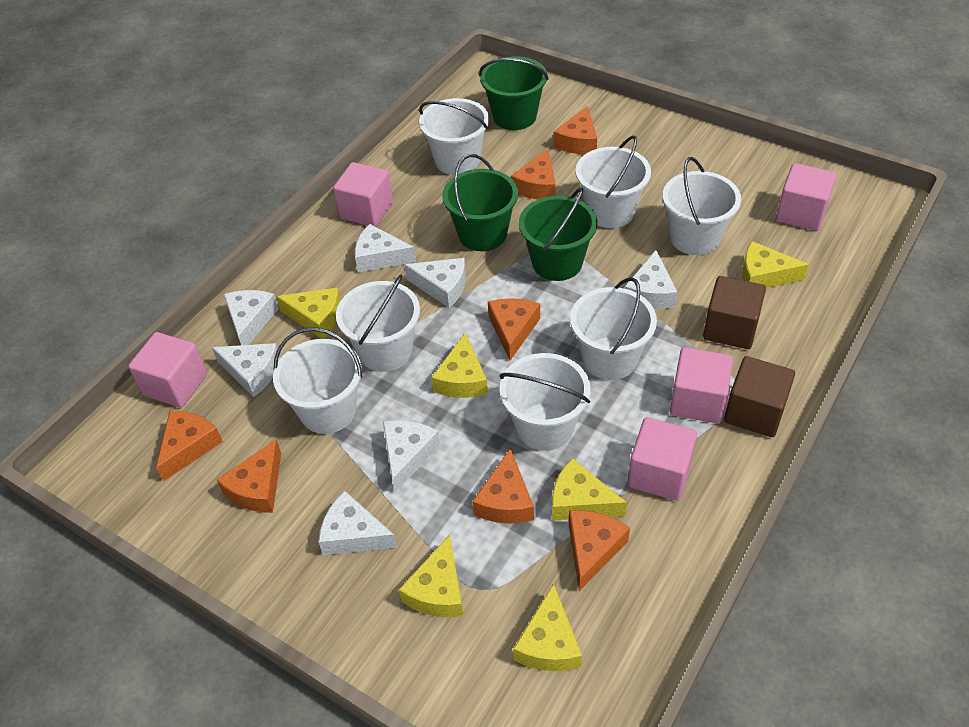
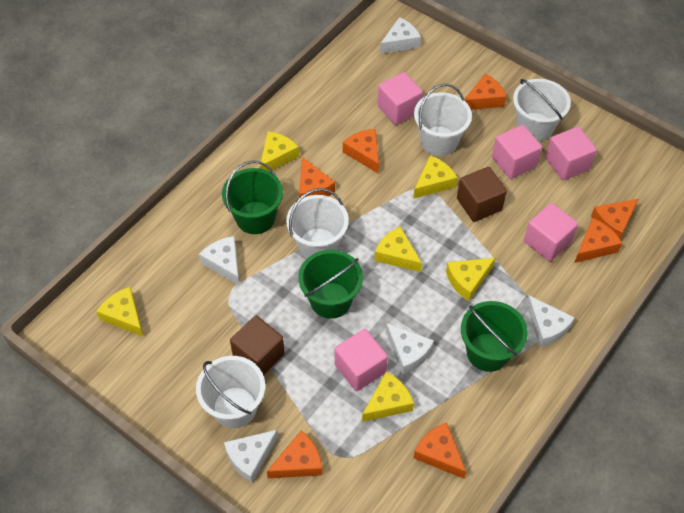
white bucket: [273,327,362,434] [336,275,420,372] [419,98,489,175] [499,353,591,451] [570,277,657,380] [576,135,651,228] [662,157,741,255] = 7 -> [196,356,265,428] [286,188,349,259] [414,84,472,156] [513,79,571,142] = 4
white cheese: [212,343,281,397] [224,290,279,345] [318,491,397,555] [355,224,416,272] [383,420,440,492] [404,258,466,308] [625,250,678,309] = 7 -> [199,236,240,286] [224,430,278,483] [380,17,421,54] [386,323,434,374] [526,296,575,347] = 5

